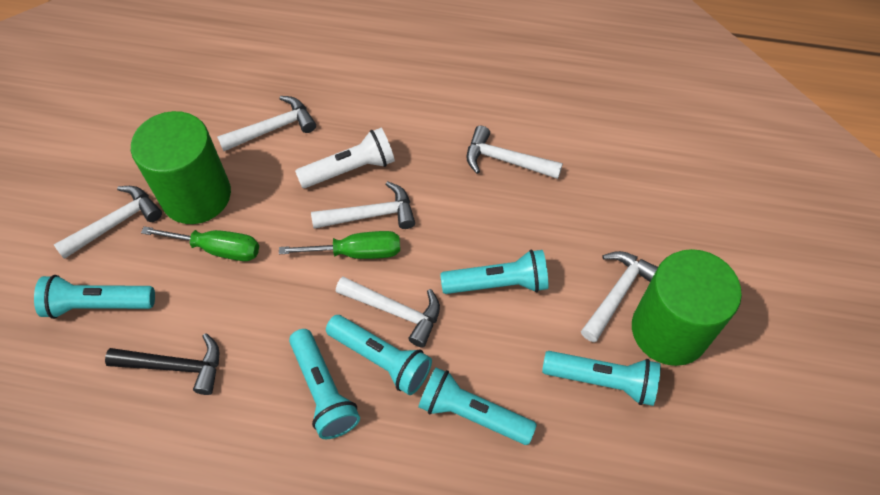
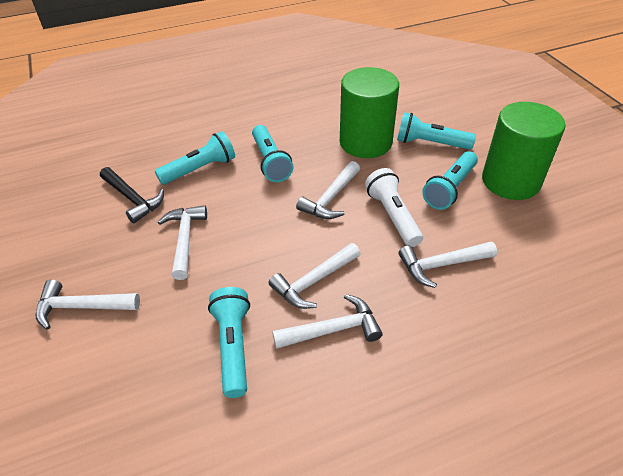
green screwdriver: [141,226,259,261] [279,231,400,259] = 2 -> none = 0
turquoise flashlight: [34,275,155,319] [289,329,360,439] [326,315,432,395] [418,368,537,445] [440,250,548,294] [542,351,661,406] = 6 -> [155,131,235,185] [208,287,250,398] [252,125,293,182] [397,112,476,150] [422,151,478,210] = 5

